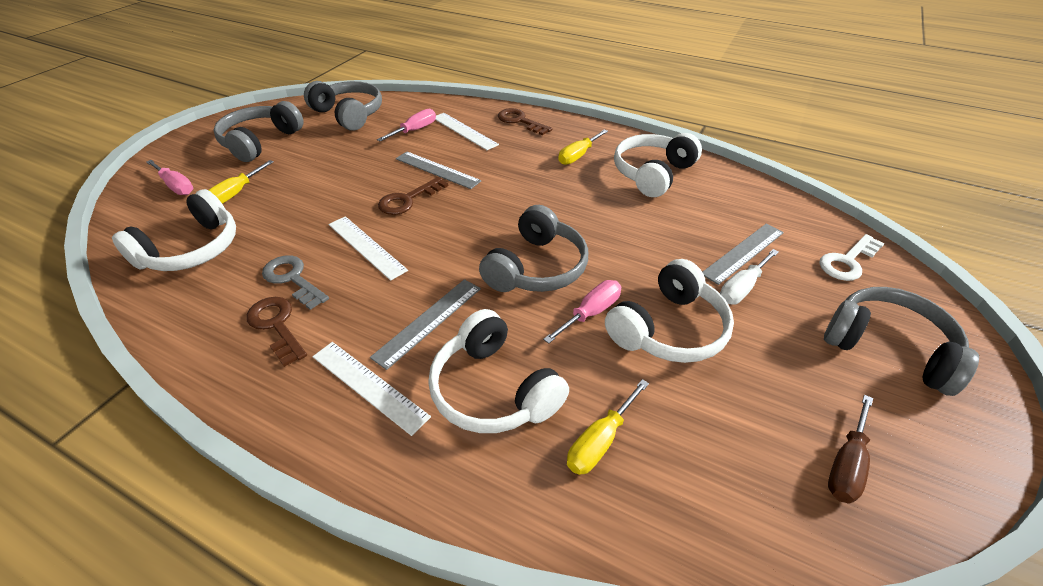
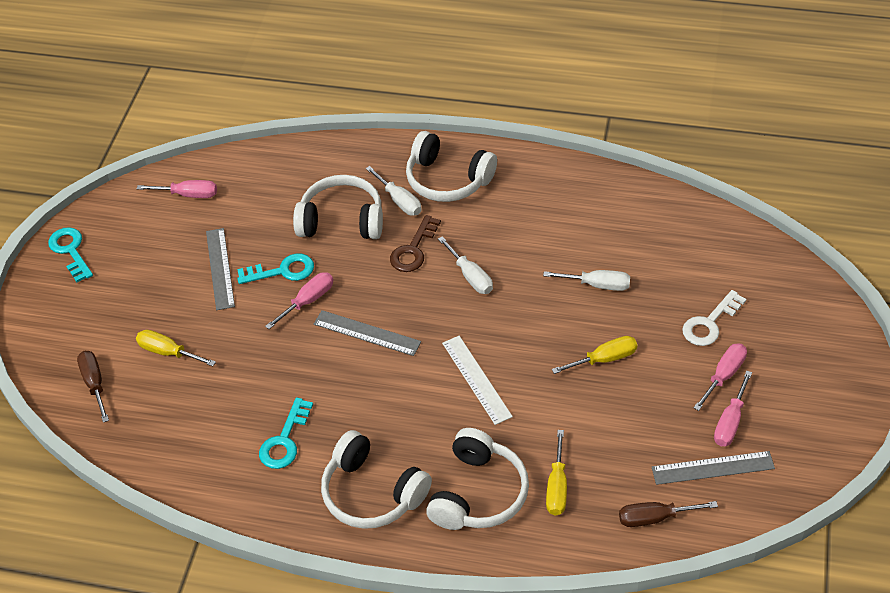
brown key: [246,297,307,367] [378,177,449,215] [498,108,552,135] = 3 -> [390,215,441,272] = 1
brown screwdriver: [828,395,873,504] = 1 -> [77,351,109,423] [619,501,718,527] = 2
grey headphones: [214,101,304,162] [304,81,382,131] [479,205,588,292] [824,287,979,396] = 4 -> none = 0
grey key: [262,255,329,310] = 1 -> none = 0
pink screwdriver: [146,160,193,195] [377,109,436,141] [543,280,621,344] = 3 -> [137,180,217,198] [265,272,333,329] [693,343,747,411] [714,371,752,446] = 4
turquoise key: none = 0 -> [48,227,93,282] [237,253,314,284] [259,397,313,469] = 3
white ruler: [313,342,431,436] [329,216,408,281] [435,113,499,150] = 3 -> [442,336,513,425] = 1
white screwdriver: [720,249,779,305] = 1 -> [366,166,422,216] [438,236,493,294] [543,270,630,291] = 3

